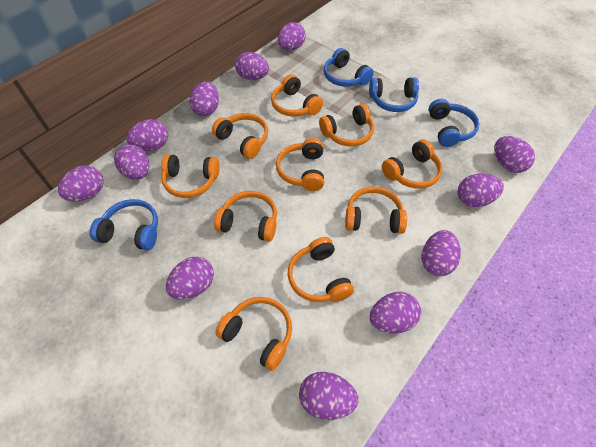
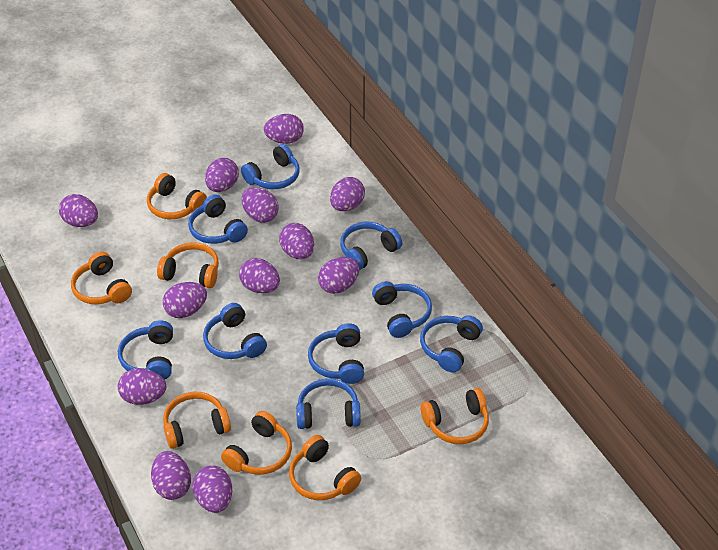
blue headphones: [90,199,158,250] [324,48,374,87] [369,77,419,112] [429,99,480,147] = 4 -> [118,320,173,380] [188,194,248,244] [203,303,267,359] [241,144,300,189] [296,378,361,429] [308,323,364,384] [340,222,402,270] [372,281,432,338] [420,315,483,373] = 9
orange headphones: [161,154,220,198] [212,113,268,159] [214,191,277,242] [215,297,292,371] [271,74,323,117] [276,138,324,191] [288,237,354,302] [319,104,374,146] [345,186,407,234] [382,139,443,189] = 10 -> [71,251,132,305] [147,173,207,219] [157,242,219,288] [163,392,231,449] [221,411,292,475] [289,435,361,500] [421,388,489,444] = 7

